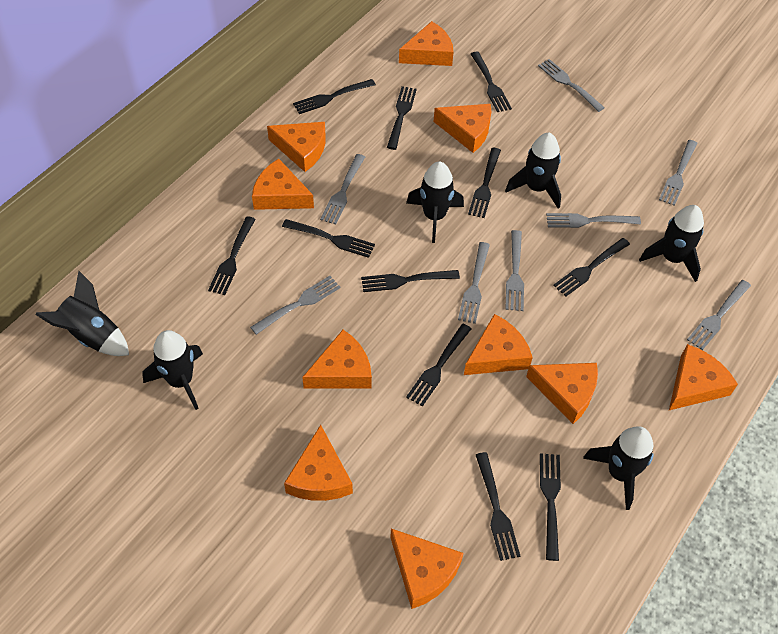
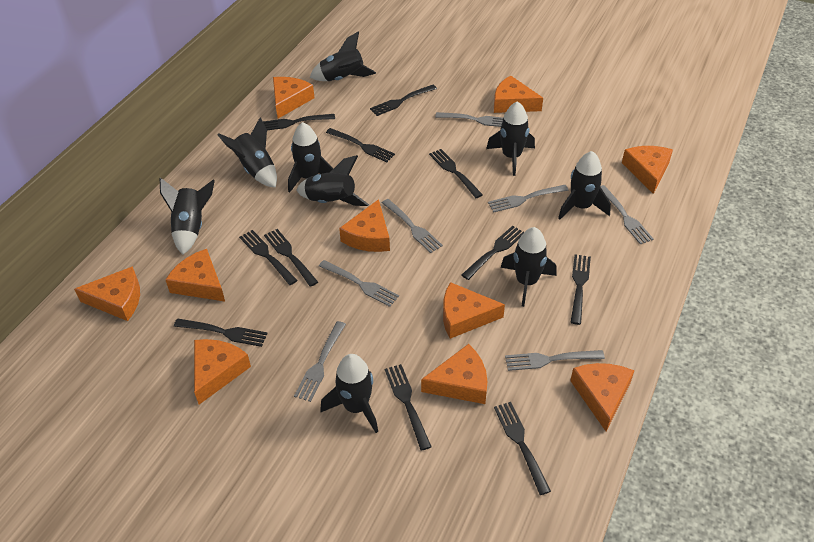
black rocket: [35,271,129,356] [142,330,203,410] [406,161,464,243] [505,132,561,209] [583,426,653,510] [639,205,704,282] = 6 -> [160,177,215,255] [218,118,277,188] [288,122,333,192] [296,155,369,206] [310,31,376,81] [320,354,378,433] [486,101,535,176] [501,227,556,307] [558,151,611,220] = 9
grey fork: [250,276,341,335] [320,154,365,225] [458,242,490,324] [505,230,524,311] [538,59,605,112] [546,213,641,228] [659,140,698,206] [687,280,751,350] = 8 -> [294,321,346,402] [319,260,399,307] [382,199,443,253] [435,112,503,127] [488,185,569,213] [505,350,605,371] [600,185,654,244] = 7

